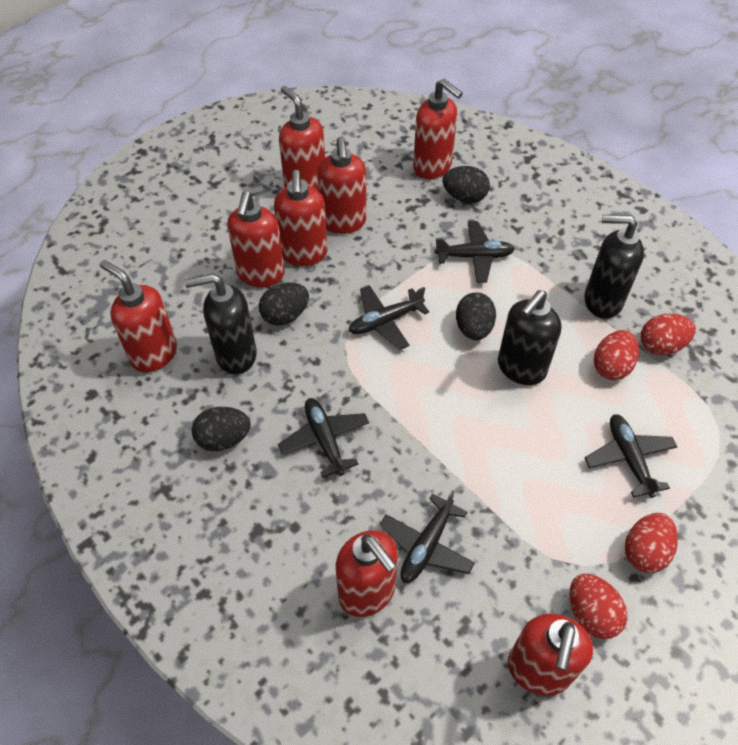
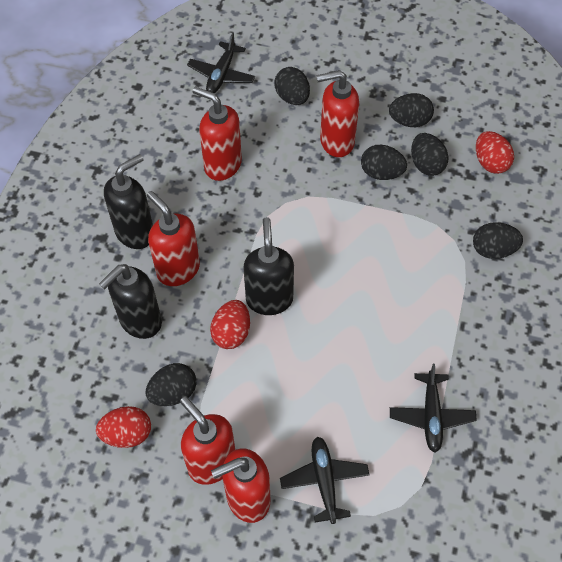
black egg: [192,407,251,451] [259,282,309,325] [443,166,490,203] [456,293,496,340] = 4 -> [145,363,196,406] [274,67,310,105] [361,145,407,180] [389,93,434,127] [411,133,449,176] [473,222,523,259] = 6
black plane: [278,398,369,478] [349,285,429,350] [380,490,475,583] [434,221,515,283] [585,414,677,498] = 5 -> [187,32,255,93] [280,437,369,524] [390,364,477,453] = 3
red egg: [569,574,628,639] [594,330,639,380] [625,513,678,573] [641,313,696,355] = 4 -> [96,406,151,448] [210,300,250,349] [476,131,514,174] = 3
red soap dispenser: [100,260,177,372] [227,191,285,287] [274,170,327,266] [279,86,325,190] [317,137,366,234] [336,530,398,617] [413,79,463,179] [508,614,593,696] = 8 -> [147,191,200,286] [180,396,235,485] [193,87,242,181] [211,448,270,523] [316,70,359,157] = 5

